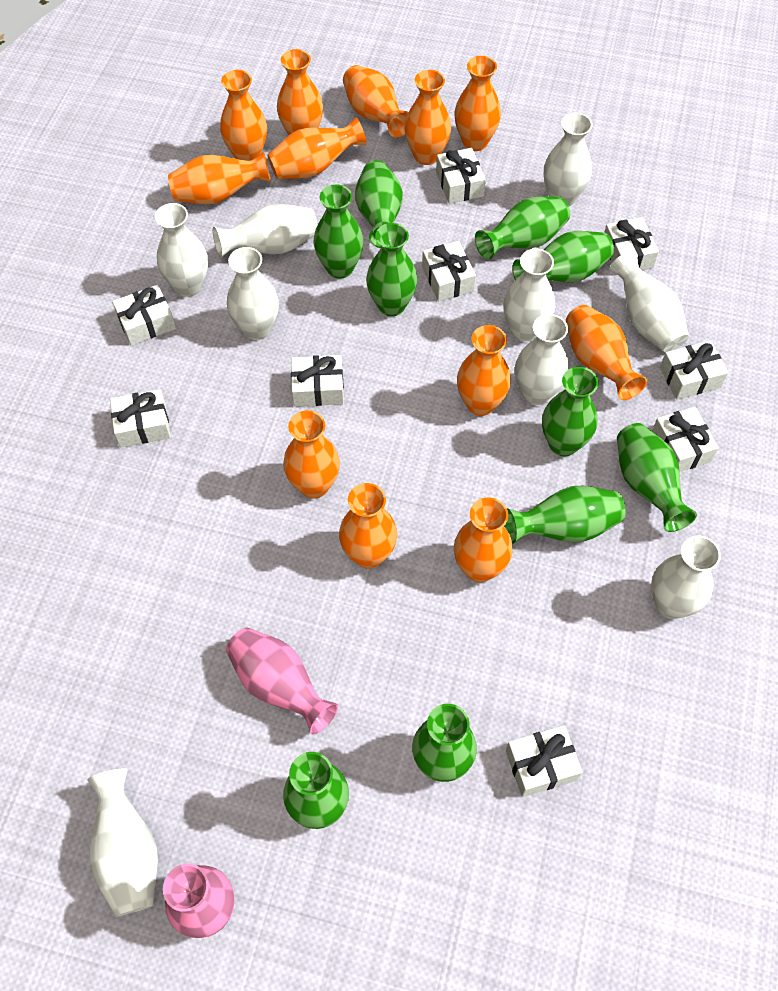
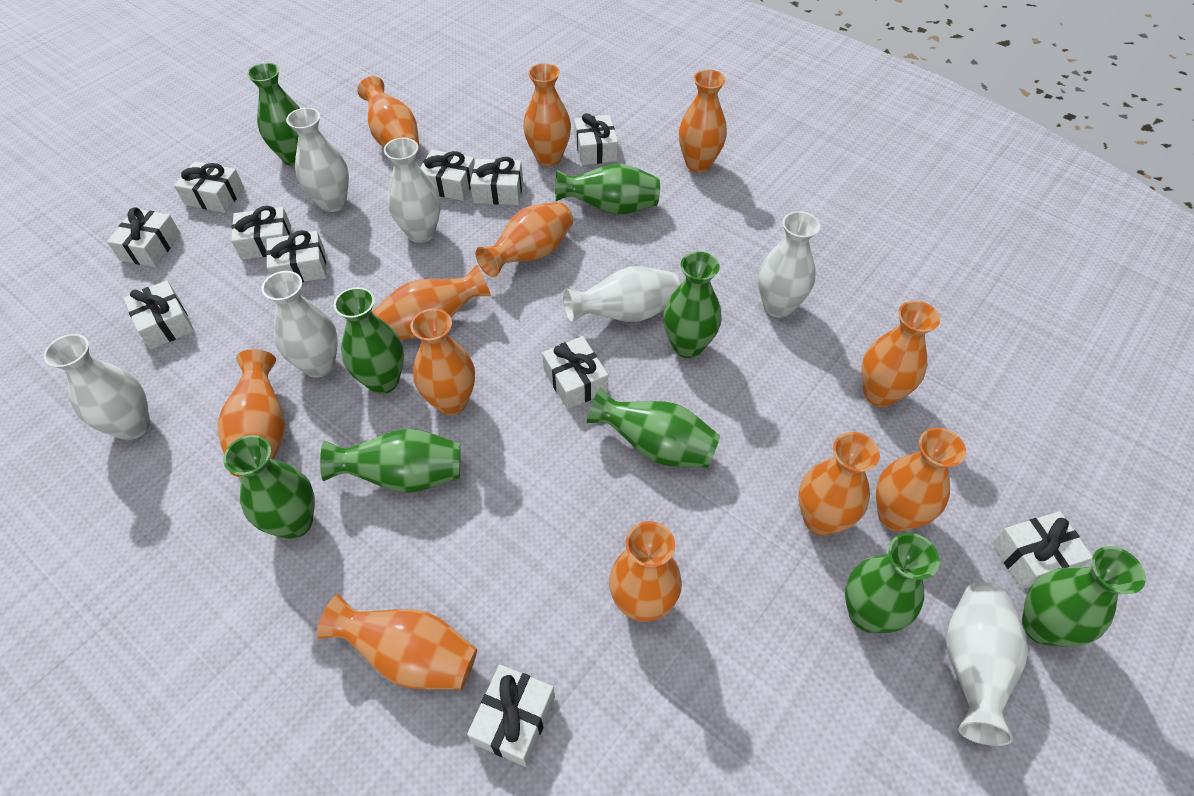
green vase: [283,752,349,829] [313,185,364,279] [355,160,403,248] [366,223,417,316] [412,704,477,782] [475,196,570,260] [504,486,626,544] [512,231,614,283] [542,367,598,456] [617,423,697,532] = 10 -> [223,435,315,539] [247,63,300,166] [320,428,460,493] [334,287,404,394] [555,164,660,215] [587,387,720,468] [663,252,722,358] [845,533,940,633] [1022,546,1146,647] = 9
pink vase: [163,864,234,938] [226,628,338,734] = 2 -> none = 0
white gift: [110,389,171,447] [112,285,176,346] [291,355,344,407] [422,241,476,301] [436,148,486,204] [506,725,583,797] [604,217,659,270] [652,407,719,472] [660,341,728,400] = 9 -> [107,207,181,267] [124,280,194,349] [174,161,244,213] [231,206,291,260] [266,230,327,282] [420,150,475,201] [467,665,555,767] [470,157,523,205] [542,336,608,409] [574,113,618,165] [992,511,1093,589] = 11
white vase: [87,768,158,917] [155,203,208,297] [213,204,318,257] [227,247,279,340] [503,249,555,341] [515,314,569,405] [544,113,593,206] [609,251,689,352] [651,535,721,619] = 9 -> [44,334,150,440] [262,271,338,378] [286,108,349,212] [384,138,441,243] [563,266,680,323] [758,211,820,318] [946,582,1028,746] = 7

